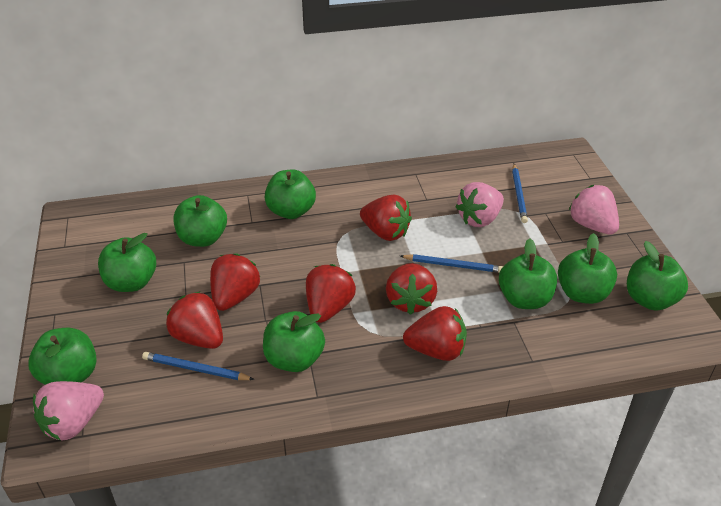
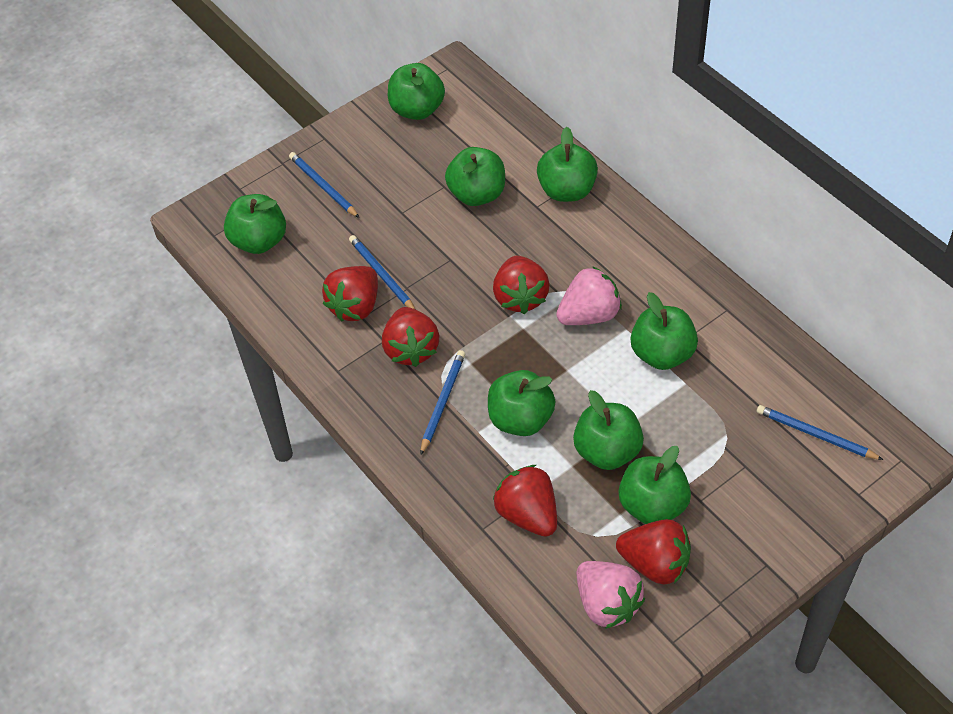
blue pencil: [142,352,254,380] [400,254,503,273] [512,164,528,223] = 3 -> [289,152,360,218] [349,235,415,309] [420,350,465,455] [757,405,883,460] = 4
pink strawberry: [33,381,104,441] [456,182,504,227] [569,185,619,234] = 3 -> [556,266,622,325] [576,561,645,629] = 2
red strawberry: [166,292,223,349] [210,253,260,311] [306,264,356,323] [360,195,412,241] [386,263,437,315] [403,306,467,361] = 6 -> [322,266,378,321] [382,307,439,367] [493,256,550,314] [493,465,557,537] [616,519,691,585] = 5

